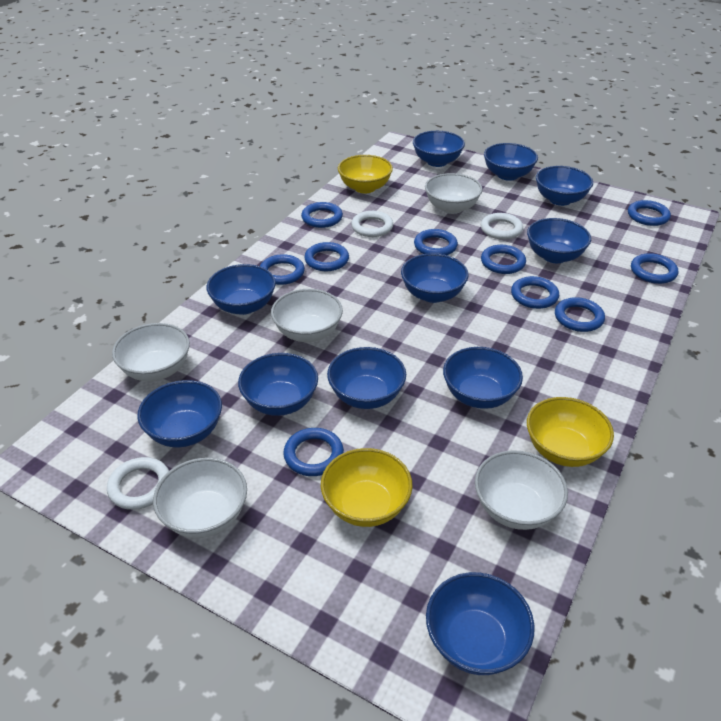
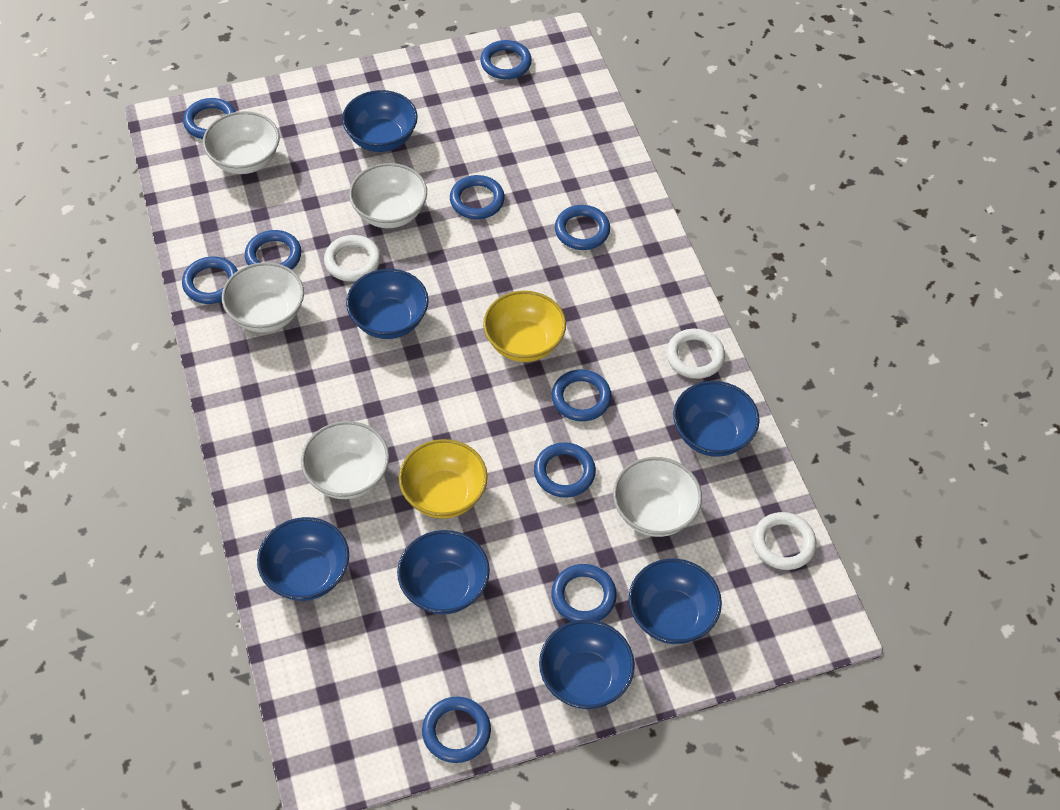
blue bowl: [137,380,222,447] [207,264,276,315] [238,353,318,416] [327,347,406,409] [401,253,469,303] [413,131,465,167] [426,572,535,675] [443,347,523,409] [484,143,538,181] [527,218,591,263] [536,166,593,206] = 11 -> [257,517,349,601] [342,90,418,152] [346,269,429,339] [397,530,490,615] [539,620,635,709] [629,558,722,644] [673,381,760,457] = 7
yellow bowl: [321,448,412,527] [338,155,393,193] [527,397,614,467] = 3 -> [399,439,488,519] [483,291,566,362] = 2

